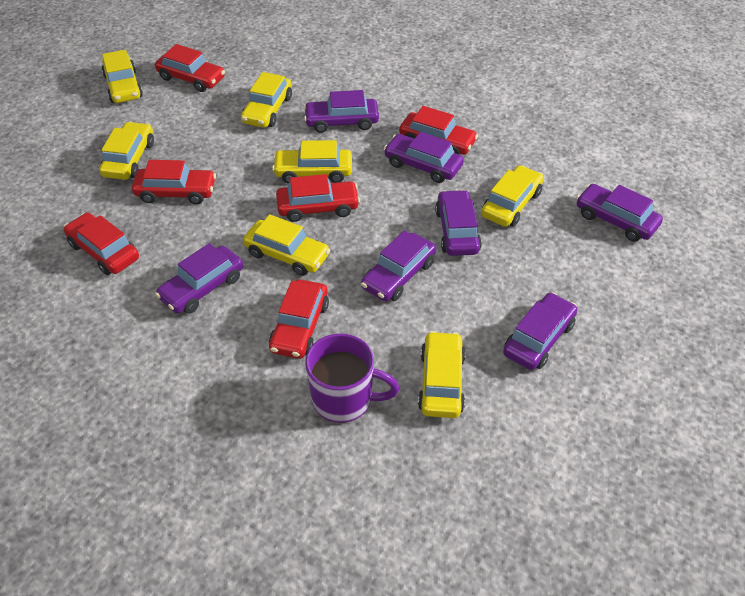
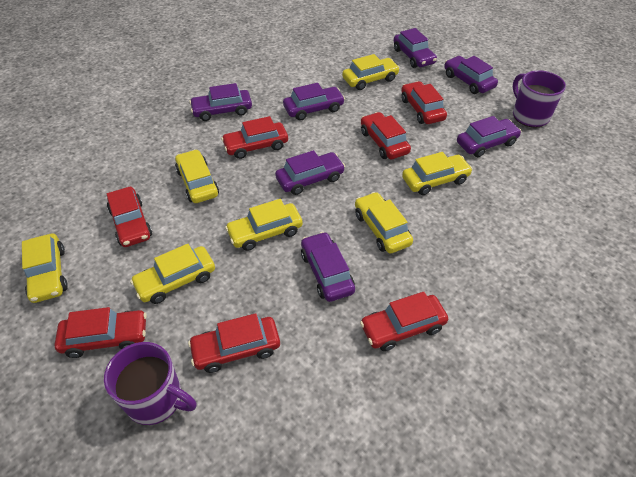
purple mug: [305,333,399,423] = 1 -> [104,342,197,425] [513,70,566,127] = 2
red car: [64,213,139,275] [132,160,216,205] [155,44,225,92] [269,279,329,359] [276,174,360,222] [399,106,478,155] = 6 -> [54,307,147,358] [107,186,152,247] [188,313,280,373] [221,116,288,159] [360,292,448,351] [361,112,411,159] [401,81,447,124] = 7

